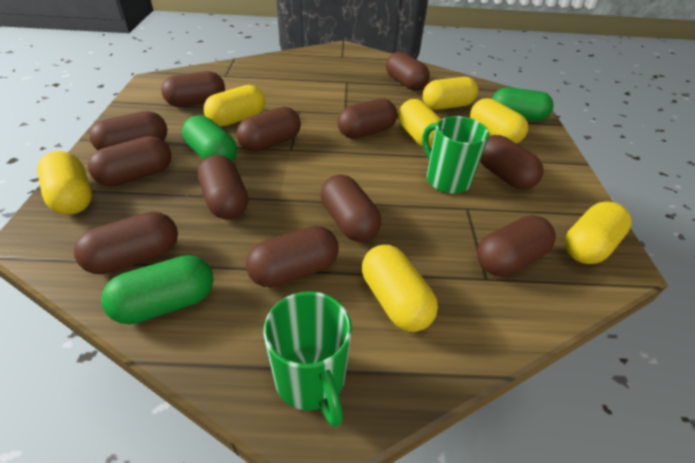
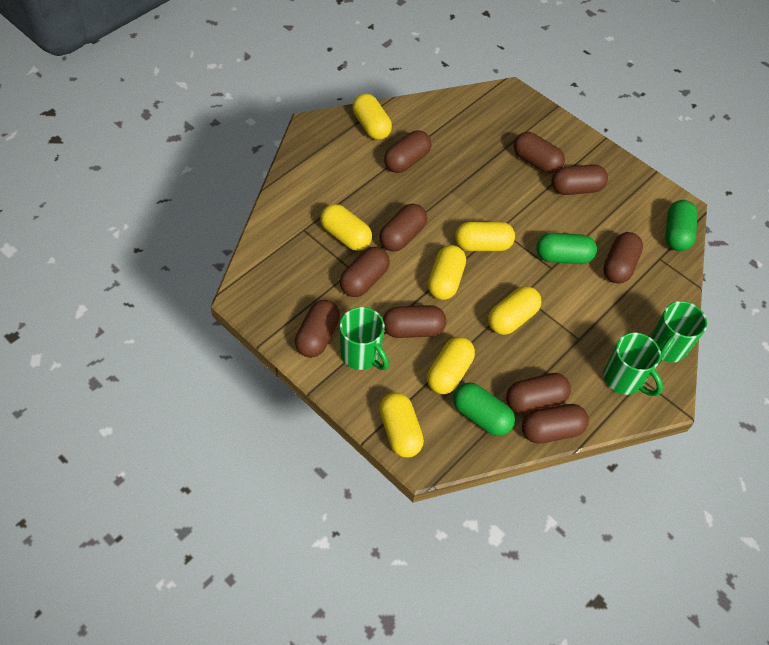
brown capsule: [74,212,178,275] [88,136,171,187] [89,111,167,150] [161,71,225,107] [198,155,248,219] [237,107,301,152] [246,226,338,288] [321,174,381,242] [338,99,397,139] [386,51,430,90] [477,215,556,276] [480,135,544,190] = 12 -> [295,300,340,358] [340,247,390,297] [379,204,427,252] [383,305,446,338] [384,130,431,173] [506,373,571,414] [514,132,565,174] [522,404,589,443] [552,164,608,195] [603,232,643,284] = 10
green mug: [263,291,352,427] [422,116,489,194] = 2 -> [340,307,389,370] [603,332,663,396] [650,301,707,363] = 3

